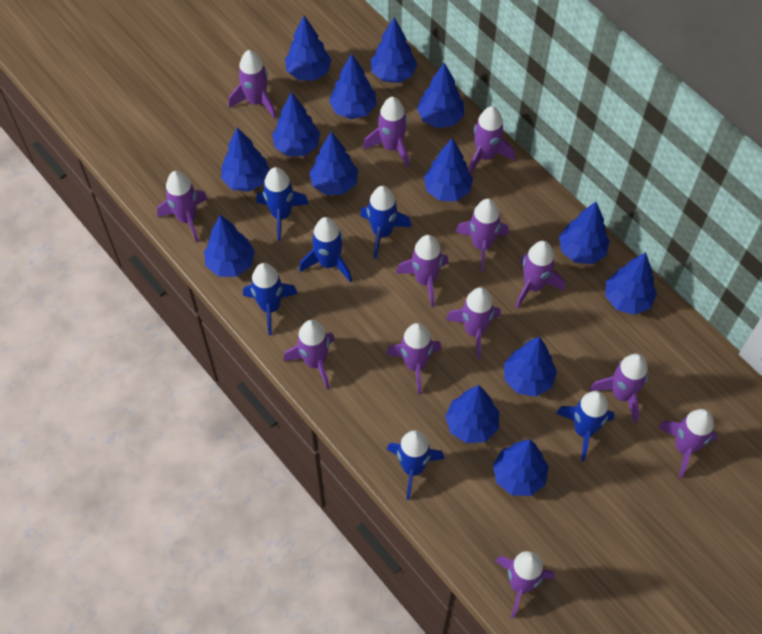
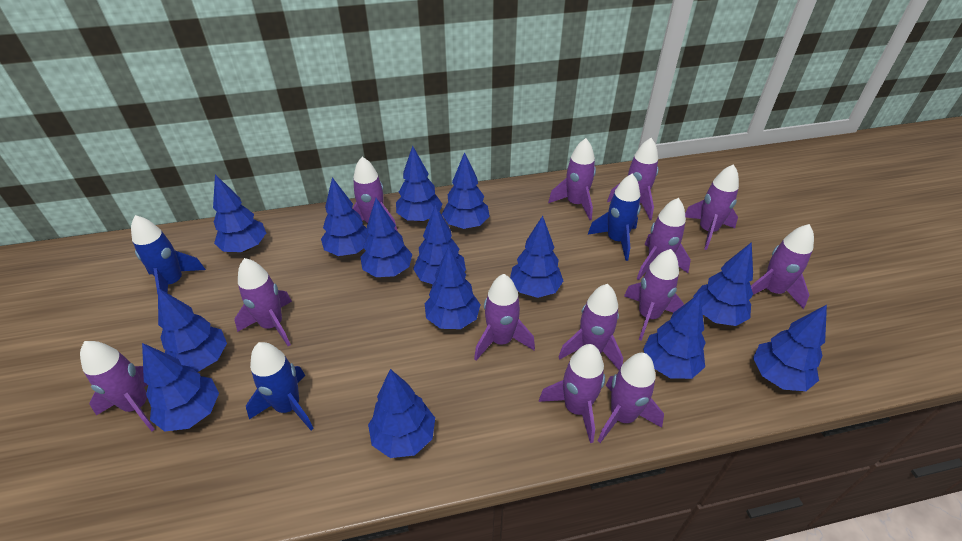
blue rocket: [243,263,298,335] [256,167,309,241] [299,217,352,282] [360,186,412,258] [387,430,444,500] [556,391,615,461] = 6 -> [131,215,206,294] [246,342,314,430] [588,174,641,261] = 3

